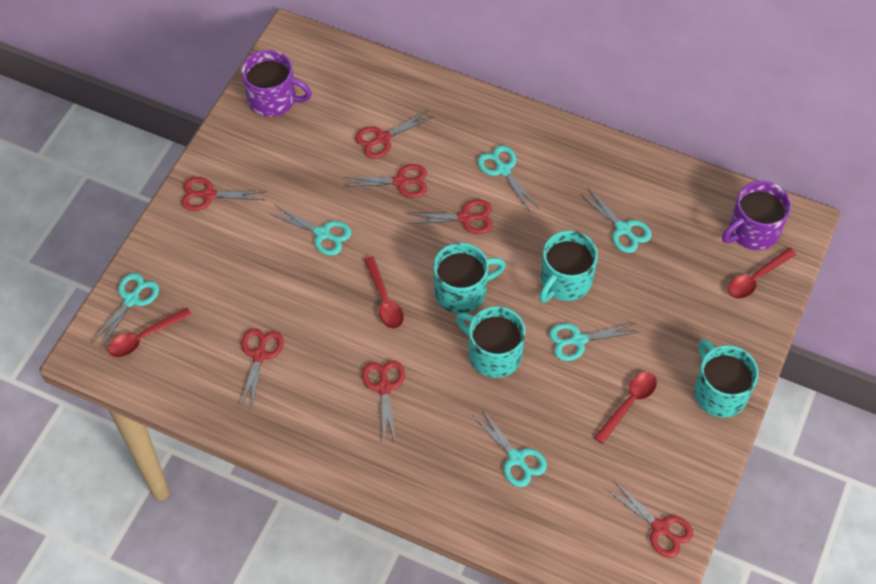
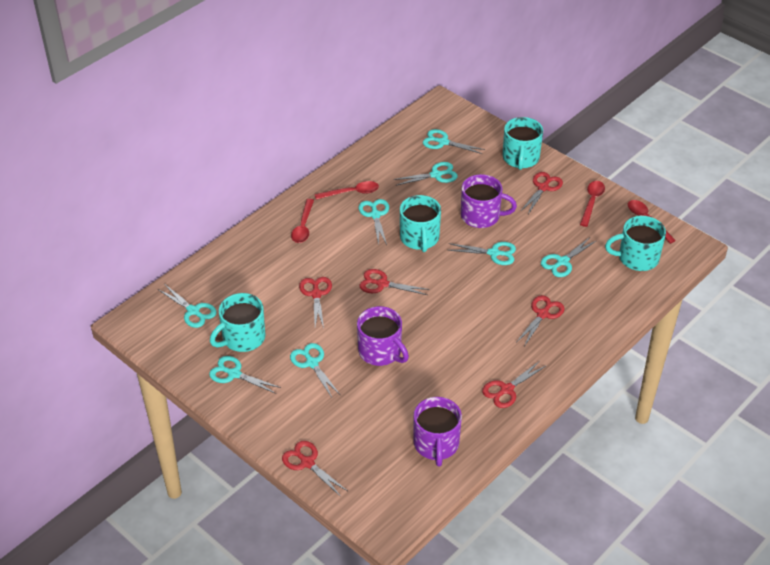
purple mug: [242,50,312,117] [722,181,791,250] = 2 -> [357,306,409,366] [414,397,462,466] [461,174,517,228] = 3
red scissors: [181,177,267,211] [240,328,284,410] [343,164,427,198] [355,110,434,159] [362,360,405,443] [407,199,493,234] [606,481,693,557] = 7 -> [282,441,348,497] [299,277,332,328] [360,269,430,295] [482,361,547,408] [517,295,564,345] [520,172,563,214] = 6
turquoise scissors: [91,273,159,348] [270,205,352,256] [474,409,547,487] [478,145,539,212] [549,323,639,361] [580,188,652,253] = 6 -> [158,285,216,328] [209,356,281,394] [290,343,340,398] [359,199,389,245] [393,162,458,185] [423,129,485,154] [448,242,516,265] [541,237,596,277] = 8

